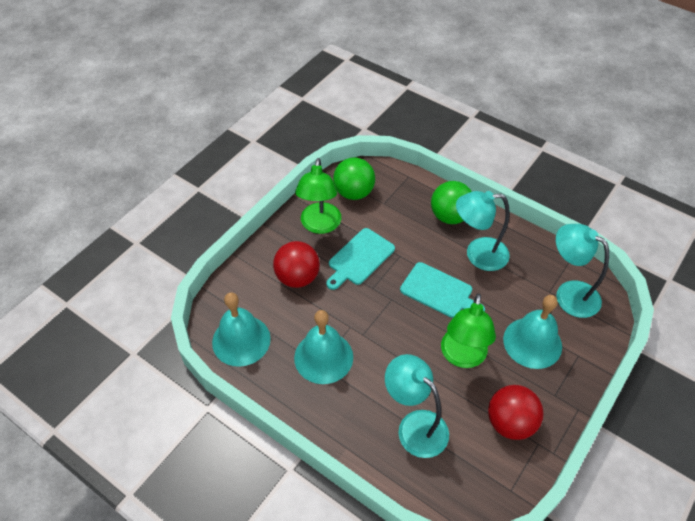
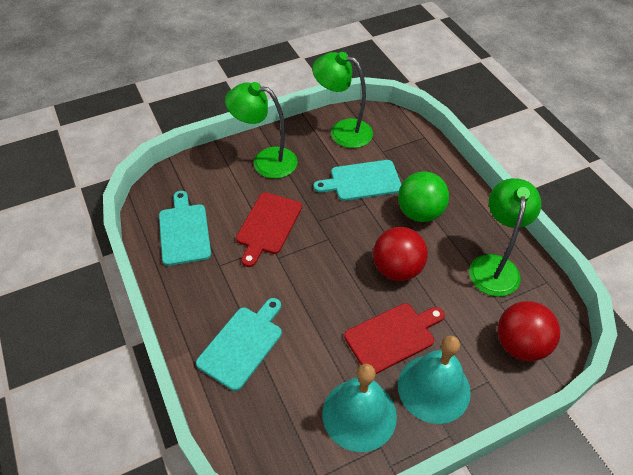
green ball: [333,157,375,200] [431,181,472,224] = 2 -> [398,171,449,222] = 1
green lamp: [295,158,341,234] [441,293,496,368] = 2 -> [225,82,298,179] [312,52,373,148] [469,178,541,296] = 3
red cutting board: none = 0 -> [236,192,302,267] [344,303,445,374] = 2
turquoise bell: [212,292,271,367] [294,310,353,384] [503,295,562,369] = 3 -> [322,364,397,452] [398,336,471,424] = 2
turquoise cutting board: [326,228,395,290] [400,262,485,318] = 2 -> [159,191,211,266] [196,298,282,391] [314,160,402,201] = 3
turquoise lamp: [385,354,449,458] [456,191,510,271] [556,224,609,318] = 3 -> none = 0

